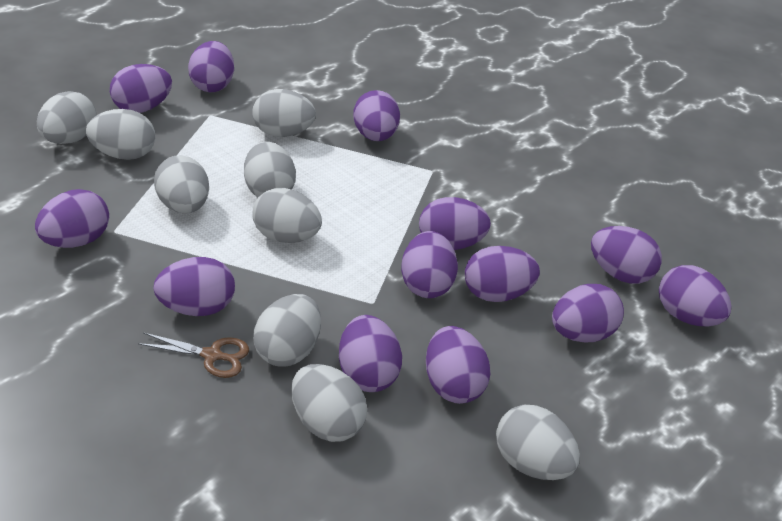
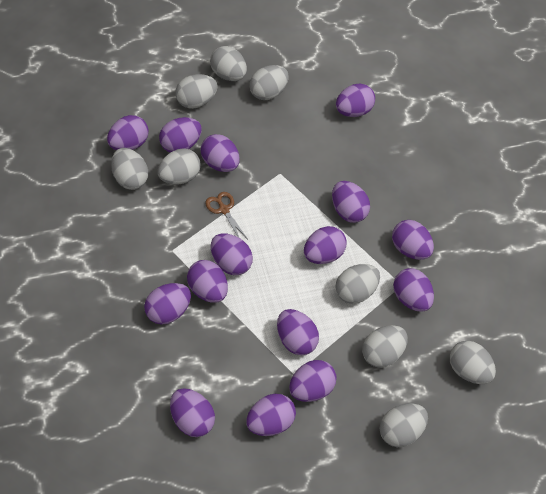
purple egg: [35,189,109,248] [110,64,172,113] [153,257,235,316] [188,41,234,92] [339,315,402,392] [353,90,400,141] [401,231,458,298] [419,197,491,250] [426,326,490,404] [465,246,540,302] [552,284,624,342] [591,226,662,284] [659,265,731,326] = 13 -> [107,115,149,150] [144,283,191,325] [159,117,202,153] [170,388,215,437] [187,260,228,303] [201,134,240,172] [211,233,253,275] [246,394,296,436] [277,309,319,355] [289,360,337,402] [304,226,347,264] [332,181,370,223] [336,84,375,117] [392,220,434,260] [393,268,434,312] = 15

